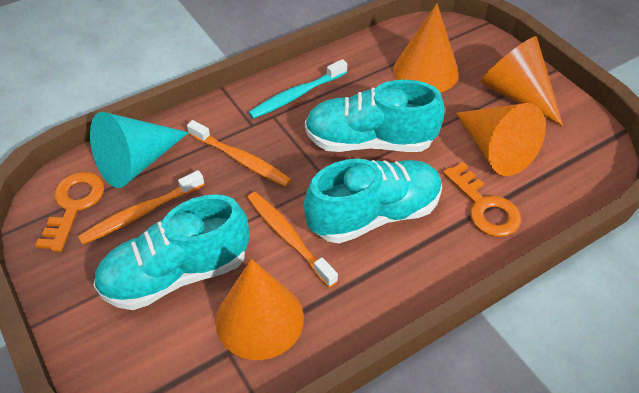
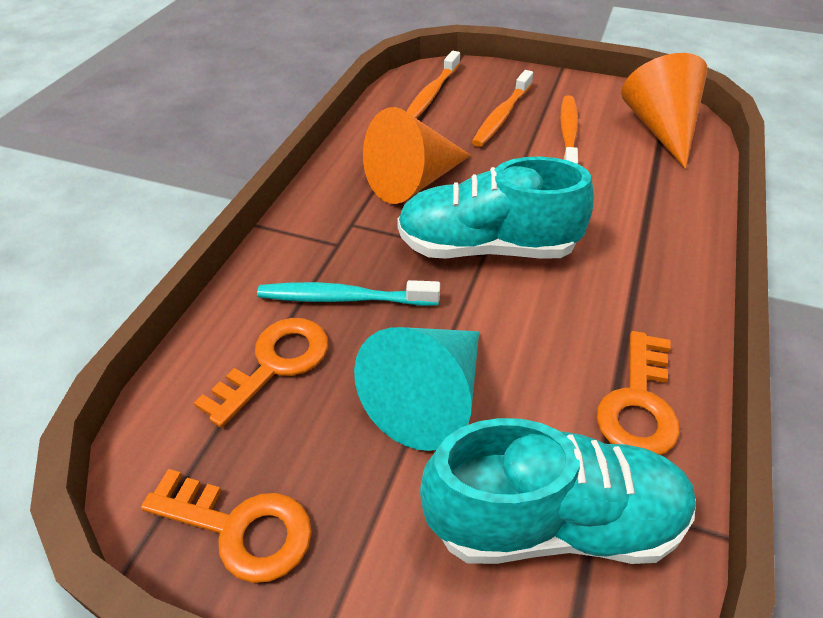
orange cone: [216,259,304,360] [393,3,459,93] [456,103,546,176] [480,36,563,126] = 4 -> [363,107,471,204] [621,53,708,169] = 2
orange key: [35,172,104,252] [443,162,521,237] = 2 -> [141,469,312,583] [194,318,328,428] [597,331,680,455] = 3
turquoise shoe: [93,194,249,310] [304,159,442,243] [305,80,445,152] = 3 -> [397,157,594,259] [420,418,696,564] = 2

